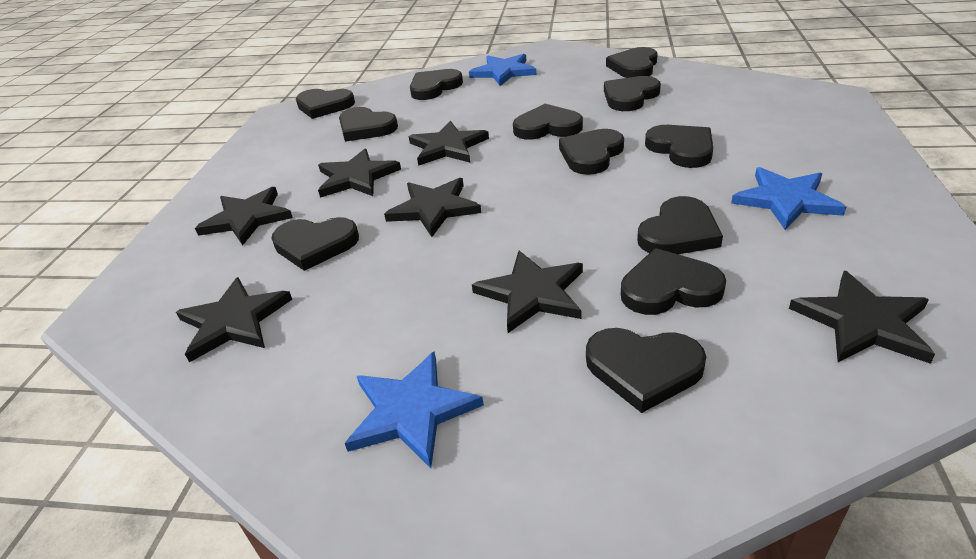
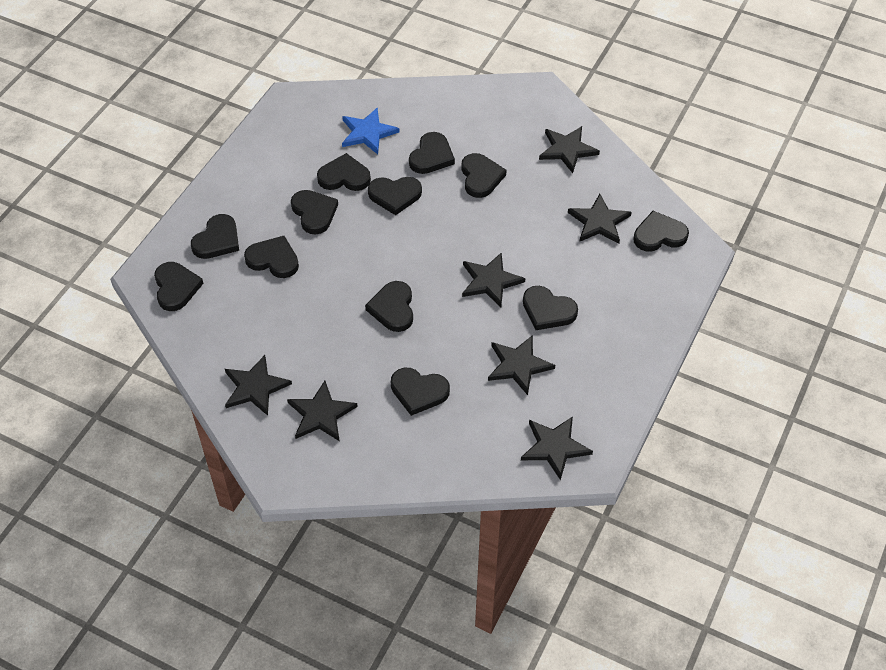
blue star: [345,352,484,468] [469,54,536,86] [731,167,846,230] = 3 -> [342,108,400,155] = 1

